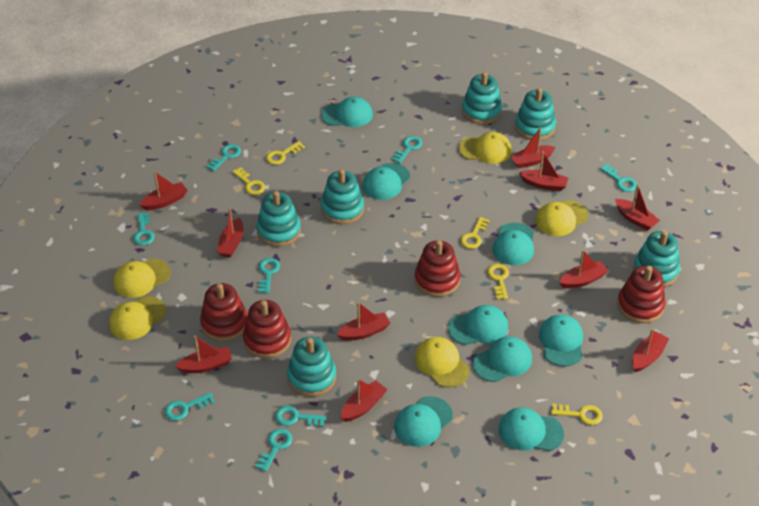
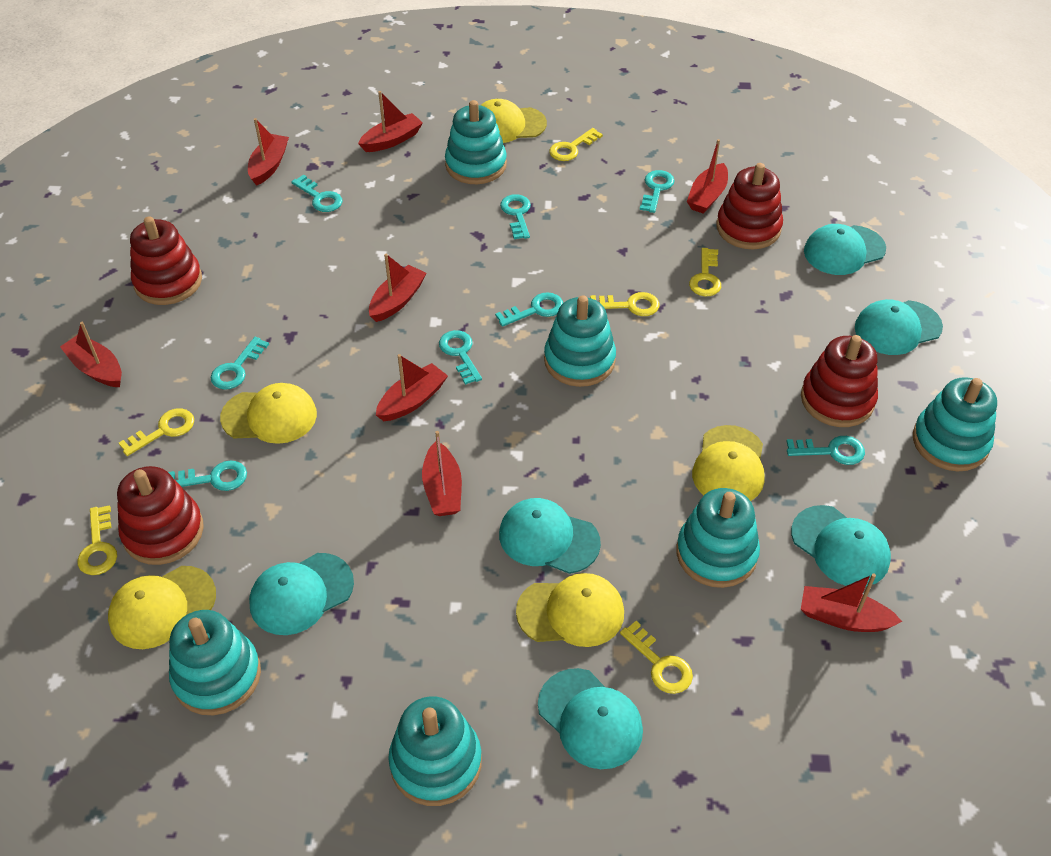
red boat: [140,171,188,210] [175,335,232,373] [217,207,244,258] [337,302,391,341] [341,379,388,422] [510,127,555,168] [519,151,569,191] [559,250,608,288] [615,184,660,231] [632,329,669,372] = 10 -> [60,322,122,387] [248,118,289,186] [358,91,423,152] [369,254,427,322] [376,354,448,421] [422,431,462,516] [687,139,728,214] [801,573,902,632] = 8
turquoise cap: [321,97,373,127] [362,163,410,200] [394,396,453,447] [448,305,508,345] [473,336,532,382] [493,223,534,265] [499,407,564,451] [539,314,583,367] = 8 -> [249,553,354,635] [499,498,601,574] [538,668,643,769] [791,505,891,587] [804,224,886,275] [855,299,943,355] = 6
yellow key: [233,167,265,195] [266,141,305,165] [460,217,490,249] [487,264,509,299] [551,404,603,425] = 5 -> [77,505,117,575] [119,408,194,456] [549,128,603,161] [590,292,660,316] [620,621,693,694] [689,248,721,296] = 6

